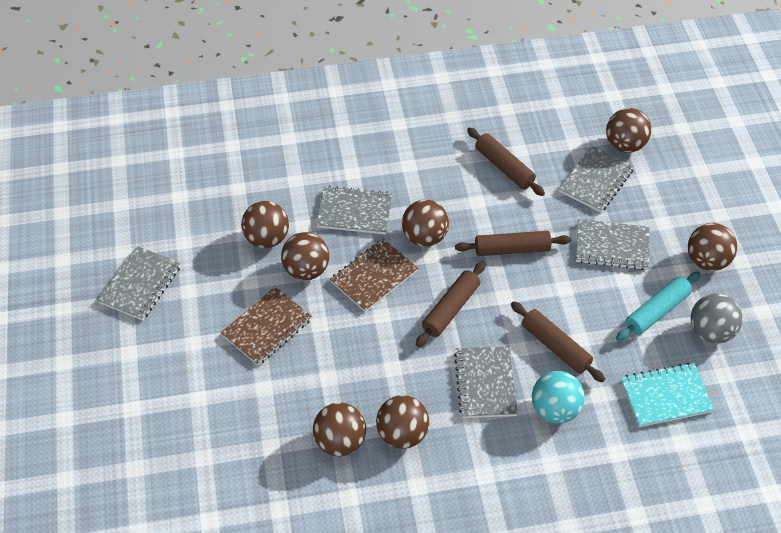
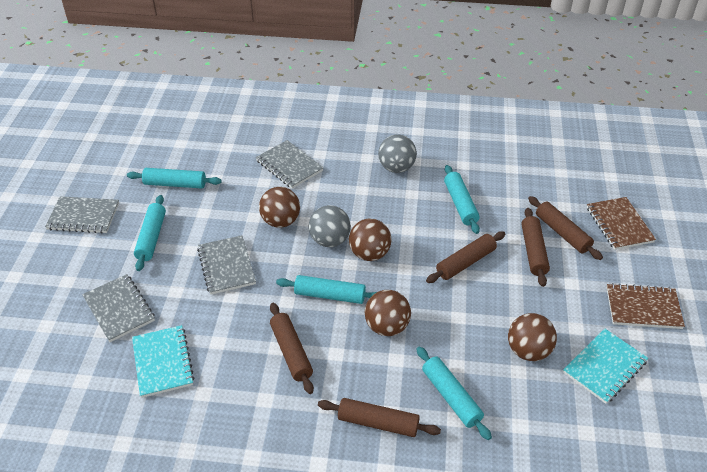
brown ball: [241,201,289,248] [281,232,329,280] [313,403,366,456] [376,395,429,449] [402,200,449,247] [606,108,651,153] [688,223,737,271] = 7 -> [259,187,300,228] [349,218,392,261] [365,290,411,336] [508,313,557,361] = 4
brown rolling pin: [416,261,486,347] [455,231,571,256] [467,127,545,196] [511,301,605,382] = 4 -> [270,303,314,394] [318,398,441,437] [426,231,505,283] [522,208,550,287] [528,196,603,260] = 5
grey ball: [691,293,743,344] = 1 -> [309,205,351,247] [378,134,417,173] = 2
grey notebook: [97,246,181,321] [316,186,393,234] [454,346,518,418] [559,146,634,213] [576,219,650,270] = 5 -> [45,196,119,234] [82,274,155,342] [197,235,256,295] [256,140,323,189] = 4
turquoise ball: [532,371,585,424] = 1 -> none = 0
turquoise notebook: [621,363,715,427] = 1 -> [132,325,194,398] [563,329,648,404] = 2
turquoise rolling pin: [616,272,701,341] = 1 -> [127,168,222,189] [134,195,166,271] [276,275,377,304] [416,347,492,440] [444,165,480,234] = 5

